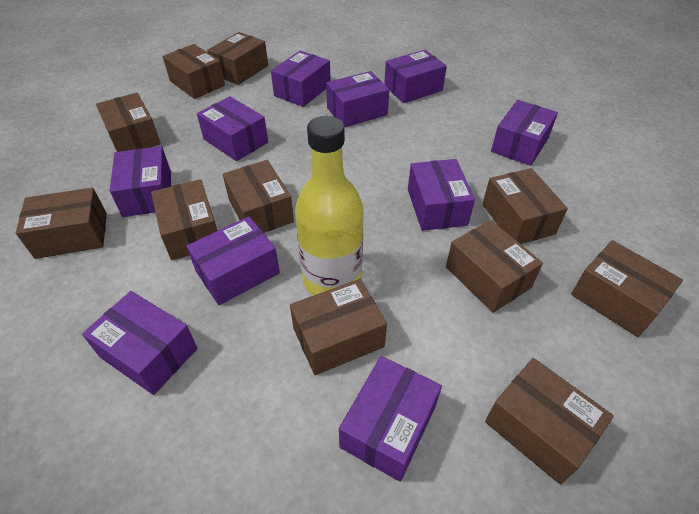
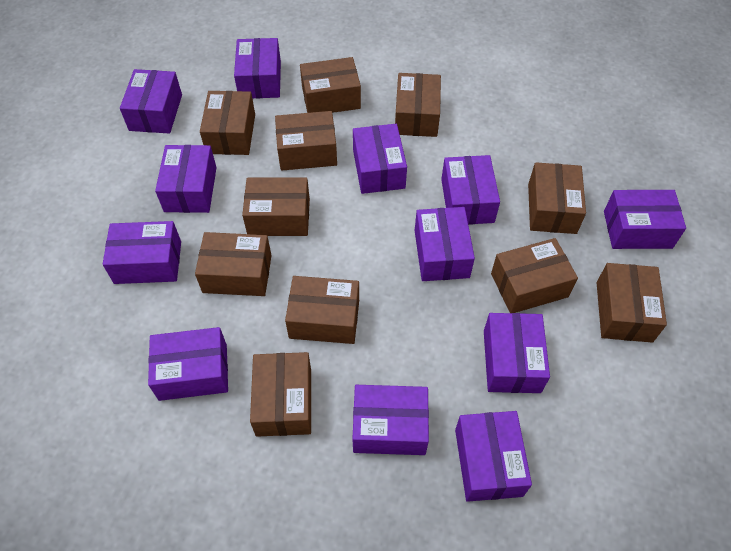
purple box: [82,291,197,395] [110,146,171,217] [186,217,280,305] [197,96,268,161] [271,51,331,107] [326,71,389,128] [339,356,442,482] [384,50,447,103] [408,159,475,231] [491,100,558,166] = 10 -> [103,221,181,284] [120,69,182,134] [148,327,228,401] [155,145,217,213] [234,38,281,98] [352,385,429,455] [353,124,407,194] [415,207,475,281] [441,155,500,225] [455,411,532,502] [484,313,550,393] [604,190,686,249] = 12
yellow bottle: [295,116,364,296] = 1 -> none = 0

